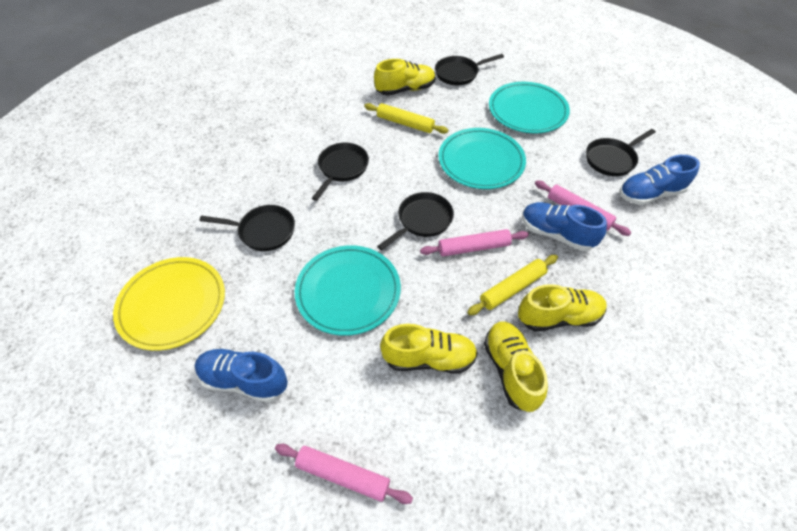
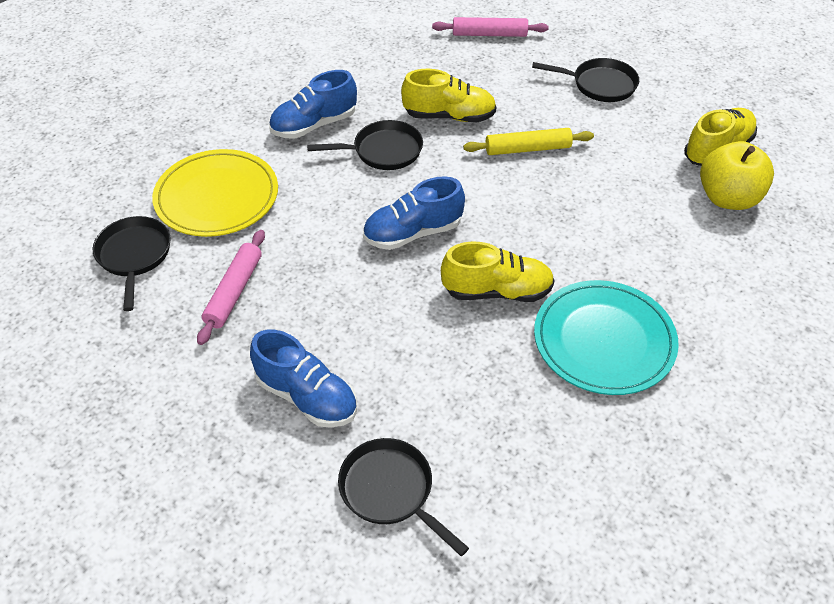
black pan: [200,205,295,251] [312,143,369,201] [377,192,454,250] [435,54,504,85] [586,129,656,176] = 5 -> [93,216,171,311] [307,120,423,170] [338,438,469,556] [532,58,639,102] = 4
pink rolling pin: [275,444,413,504] [420,229,529,256] [535,181,631,236] = 3 -> [197,230,265,345] [432,17,549,37] = 2
turquoise plate: [295,245,401,336] [438,128,526,189] [489,82,570,133] = 3 -> [534,280,679,395] = 1
yellow apple: none = 0 -> [700,141,774,210] = 1
yellow rolling pin: [364,103,448,134] [467,255,558,315] = 2 -> [463,128,594,155] = 1
yellow shoe: [374,59,435,96] [380,324,478,374] [484,322,548,412] [518,284,607,332] = 4 -> [401,69,497,122] [441,241,555,302] [684,108,757,166] = 3

